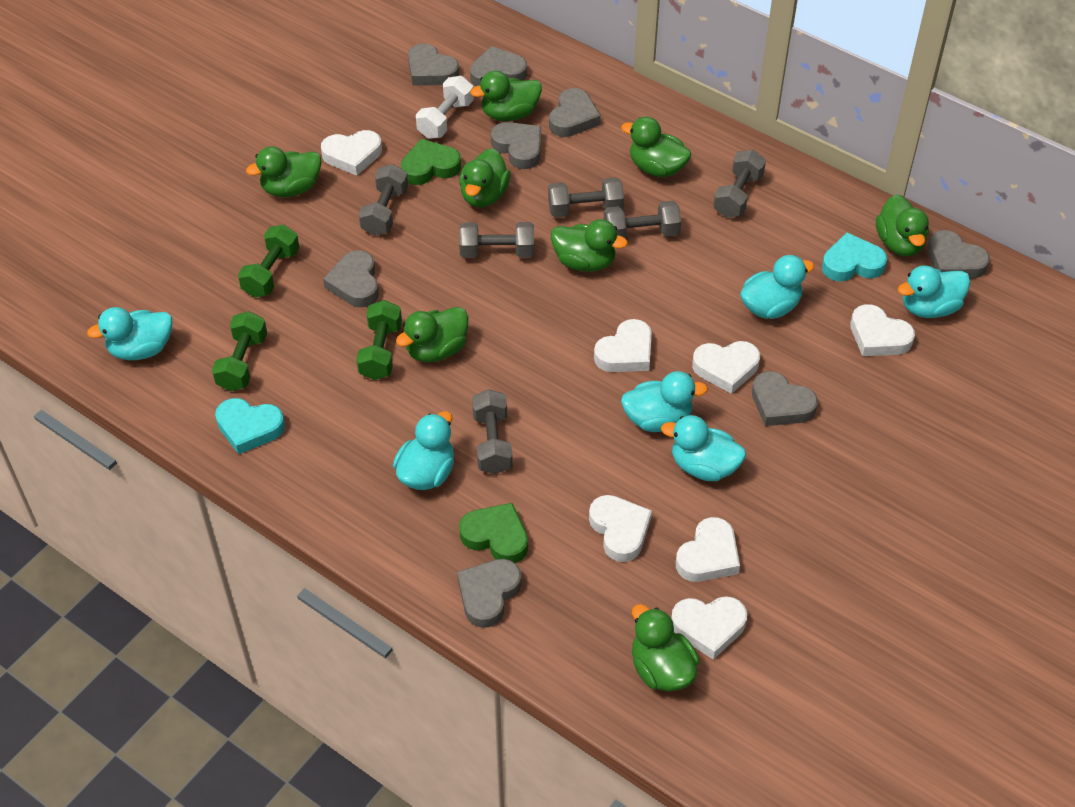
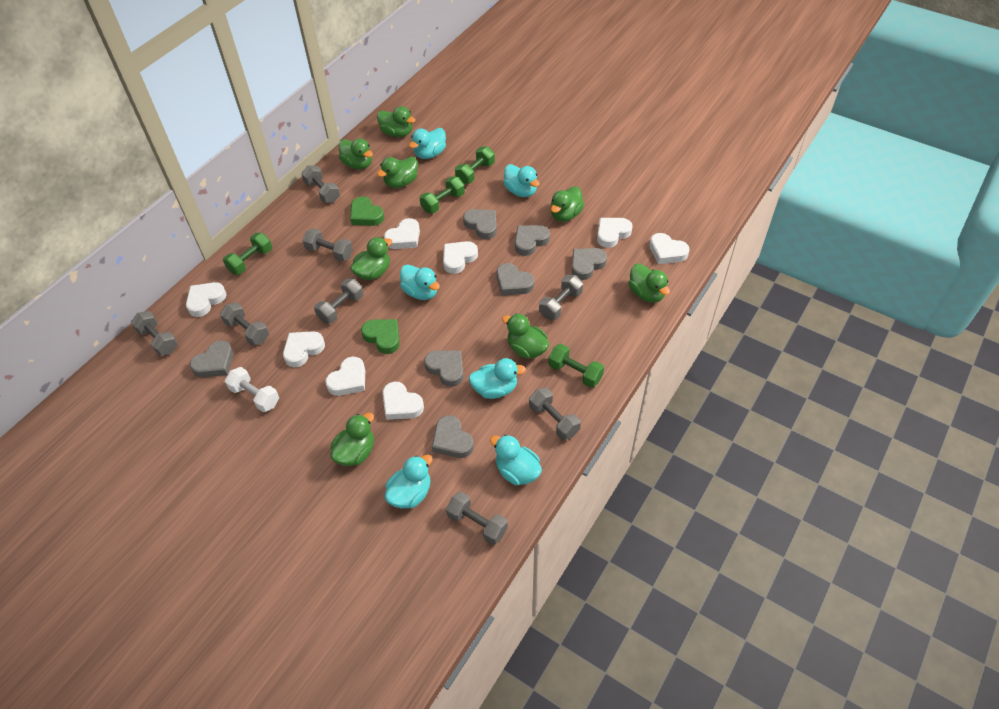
green dumbbell: [212,311,267,391] [238,225,299,297] [356,300,402,380] = 3 -> [223,233,272,275] [420,176,465,213] [455,146,495,184] [548,344,604,388] = 4
grey dumbbell: [359,164,408,236] [459,222,534,258] [472,389,513,474] [548,177,624,218] [604,201,681,239] [713,150,766,218] = 6 -> [131,311,178,356] [220,302,269,346] [301,166,340,203] [302,228,353,262] [314,279,363,324] [446,492,508,545] [529,387,581,440] [539,275,583,320] = 8
grey heart: [323,250,379,307] [408,44,459,86] [457,559,521,628] [470,46,527,86] [491,122,541,169] [549,88,601,137] [752,371,818,426] [927,230,990,279] = 8 -> [190,340,233,377] [424,350,464,387] [432,415,474,458] [463,209,497,239] [497,263,534,295] [515,225,550,256] [572,248,607,280] = 7
turquoise heart: [215,398,285,454] [822,233,887,281] = 2 -> none = 0
white heart: [321,130,382,176] [589,495,652,562] [594,319,652,372] [671,596,747,660] [676,517,740,582] [692,341,760,394] [850,304,915,356] = 7 -> [186,282,226,317] [283,331,325,368] [325,357,365,396] [382,382,424,420] [384,218,420,249] [443,241,478,274] [597,218,633,248] [649,233,690,264] = 8

